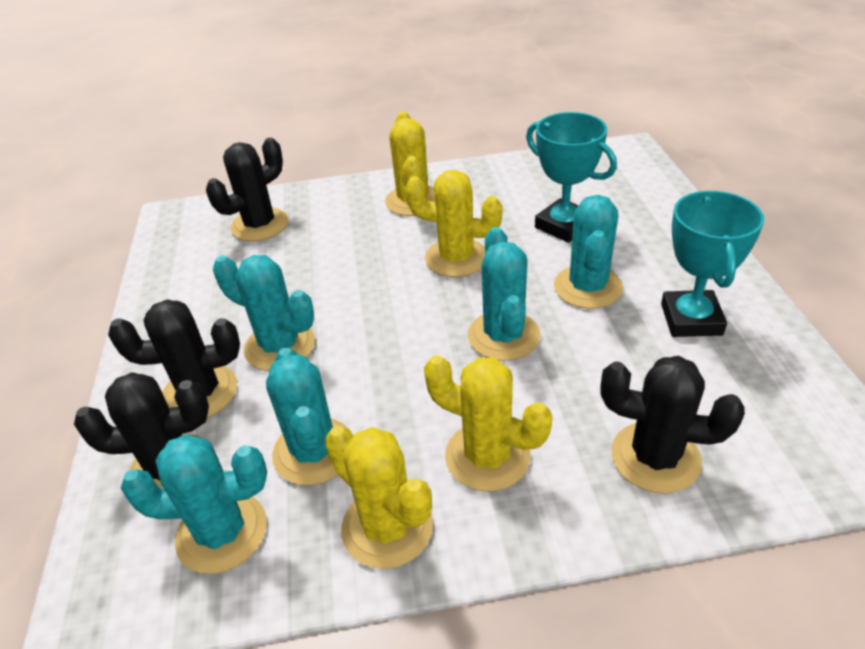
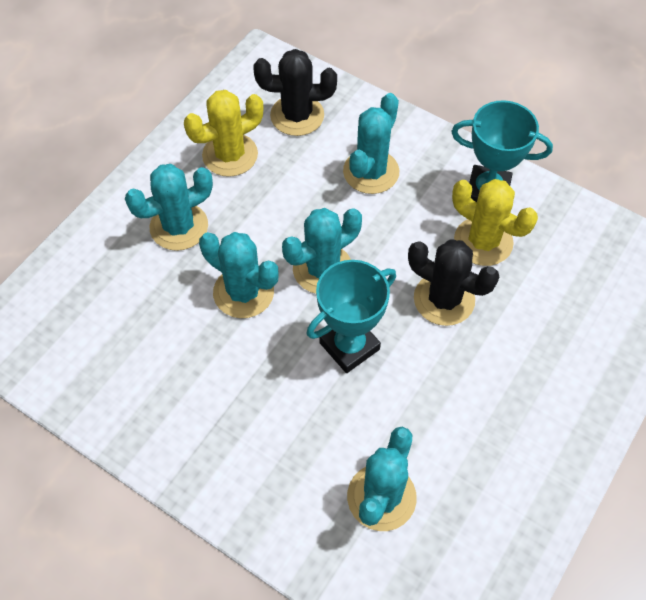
black cactus: [74,372,209,489] [108,299,240,418] [206,138,288,242] [601,356,745,494] = 4 -> [253,49,337,136] [408,239,499,326] = 2
yellow cactus: [325,426,433,569] [385,111,435,216] [405,170,502,277] [424,355,552,492] = 4 -> [184,90,263,177] [452,179,538,266] = 2

